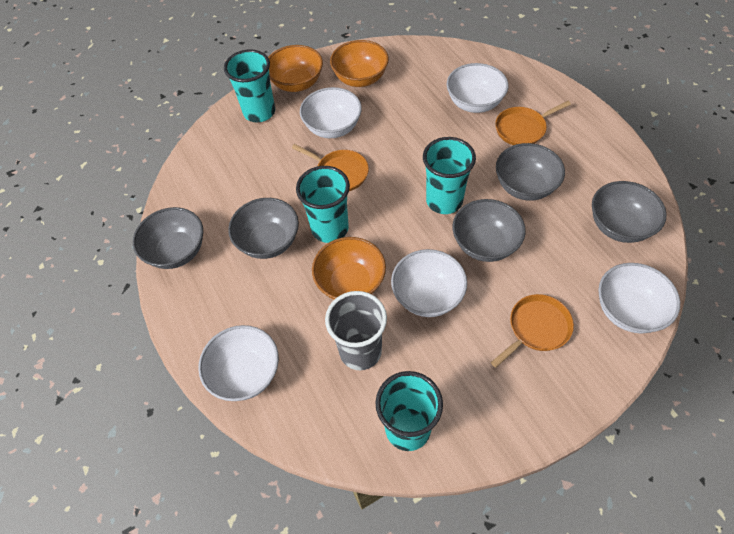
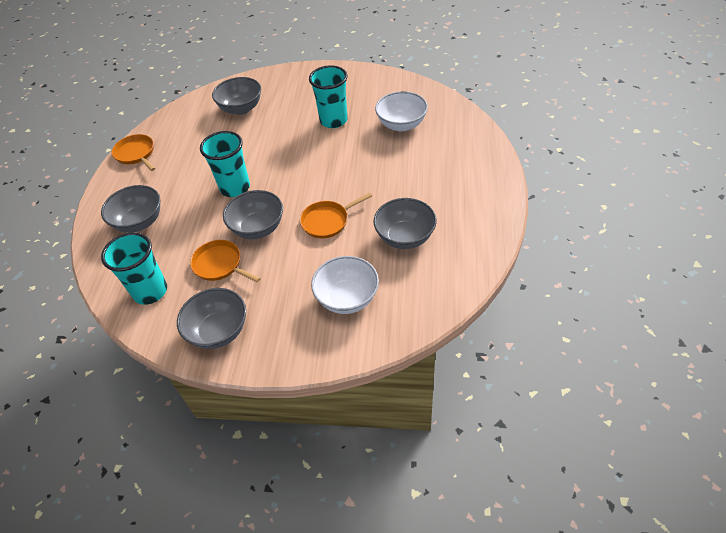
grey cup: [325,291,387,370] = 1 -> none = 0
orange bowl: [268,45,323,92] [312,237,386,300] [330,40,389,87] = 3 -> none = 0
turquoise cup: [224,49,275,122] [296,166,350,243] [375,371,443,451] [423,137,476,214] = 4 -> [101,232,167,305] [200,131,250,197] [309,65,348,128] = 3
white bowl: [198,325,279,401] [300,87,362,138] [391,249,467,317] [447,63,508,113] [598,263,680,334] = 5 -> [311,256,379,314] [375,91,428,132] = 2

